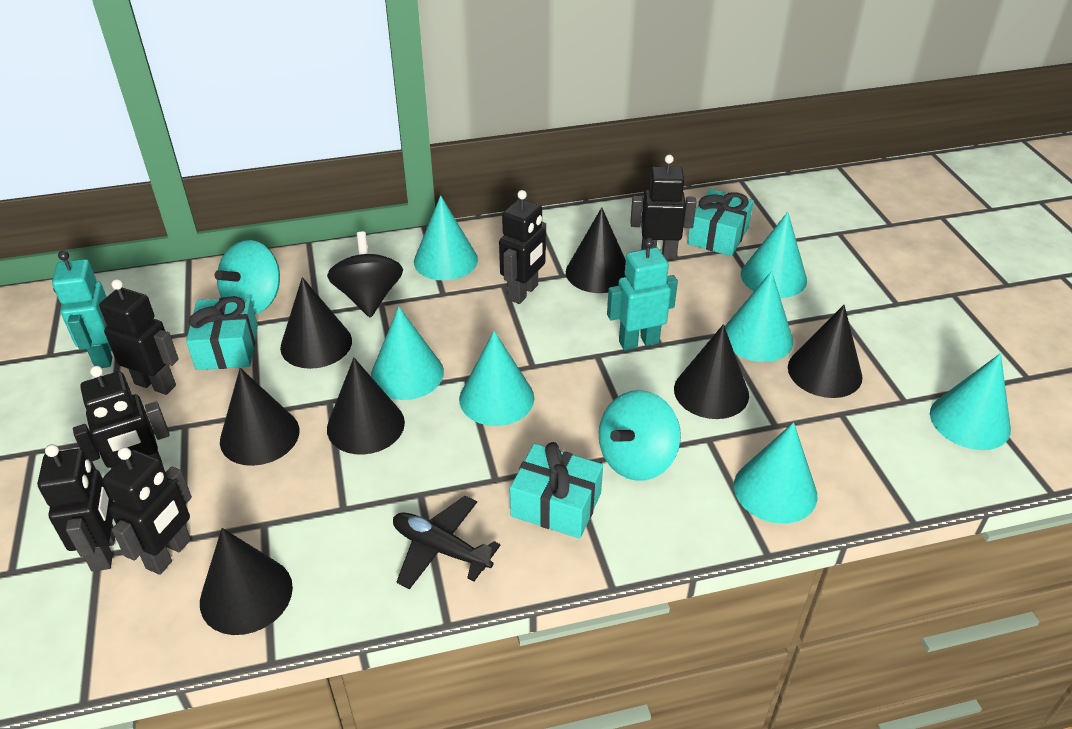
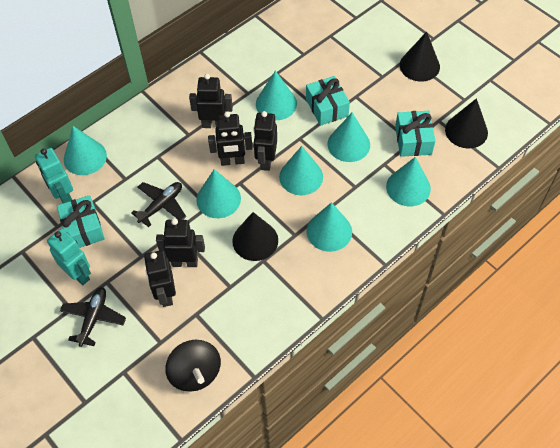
black cone: [200,528,293,635] [220,368,299,466] [280,277,352,369] [327,358,405,455] [566,207,626,293] [674,324,749,419] [788,305,863,398] = 7 -> [232,212,278,261] [400,31,440,82] [445,98,488,149] = 3
black plane: [393,496,501,589] = 1 -> [60,287,126,347] [131,182,186,227] = 2
black robot: [37,444,115,572] [73,366,170,469] [99,279,179,395] [103,447,192,575] [499,190,546,304] [630,155,697,259] = 6 -> [144,250,176,307] [156,218,205,267] [189,74,233,128] [208,111,253,166] [253,111,277,171] = 5
turquoise spinning top: [215,240,280,314] [599,390,681,481] = 2 -> none = 0

